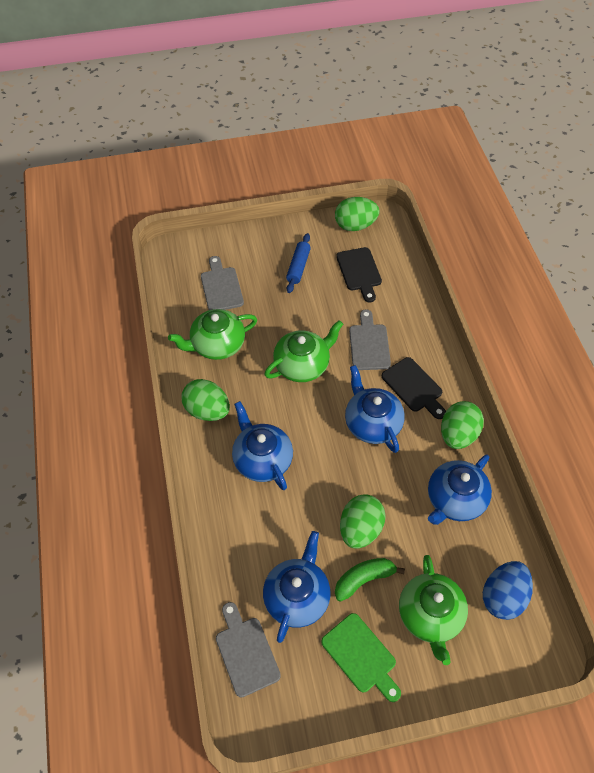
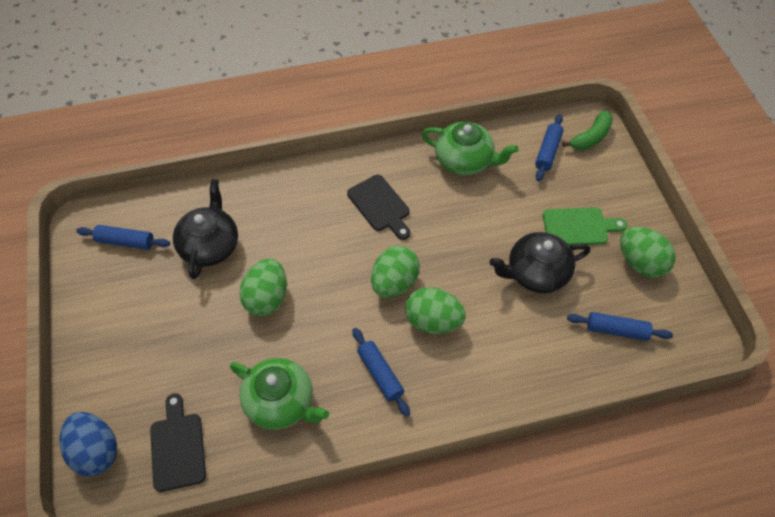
black teapot: none = 0 -> [173,179,238,279] [489,232,590,293] = 2
blue rolling pin: [286,233,311,293] = 1 -> [76,225,170,250] [352,328,410,416] [535,114,563,181] [567,312,673,341] = 4
blue teapot: [232,401,293,490] [263,531,331,643] [345,365,405,453] [428,455,492,525] = 4 -> none = 0
green teapot: [168,309,257,360] [264,320,343,382] [399,555,468,665] = 3 -> [230,358,329,430] [422,122,518,175] = 2
grey cutting board: [201,256,244,310] [216,602,281,698] [349,309,391,370] = 3 -> none = 0

